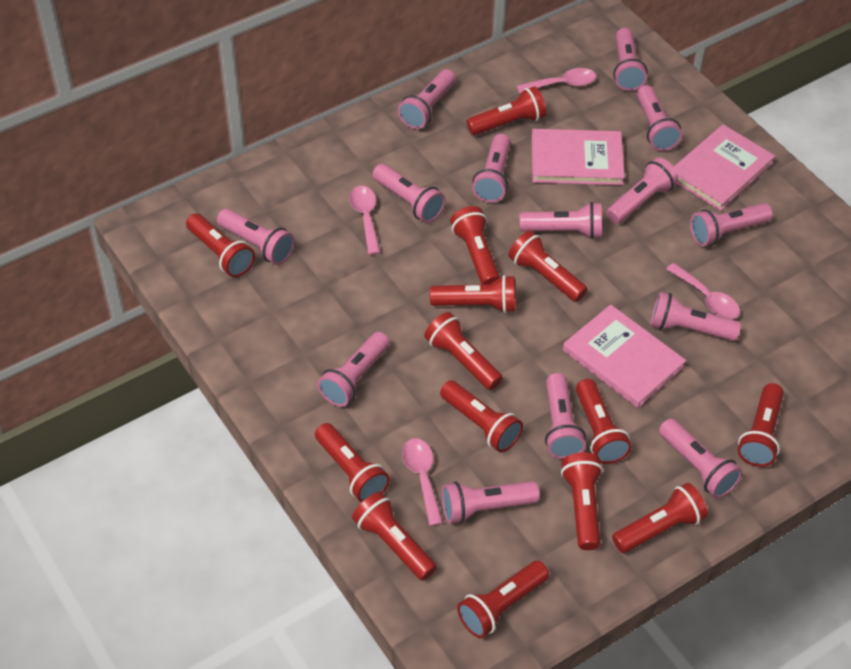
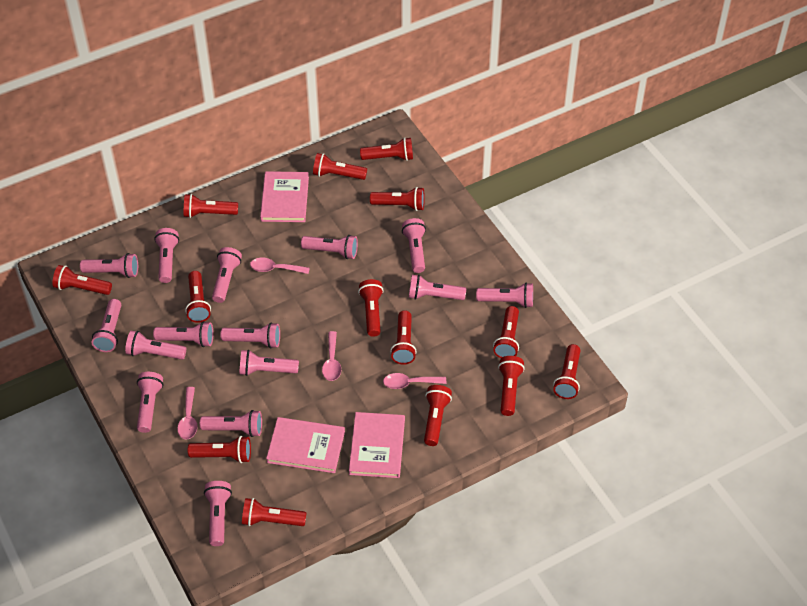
pink flashlight: [217,209,295,265] [317,332,390,407] [373,164,446,223] [398,69,456,129] [442,481,540,524] [472,134,511,203] [520,202,602,239] [545,373,586,459] [606,157,679,224] [613,28,647,91] [637,85,682,151] [650,292,741,341] [659,419,742,498] [690,203,773,246] = 14 -> [80,253,138,278] [92,299,121,352] [125,331,186,360] [137,372,163,433] [153,321,213,347] [154,228,179,283] [200,410,262,437] [204,481,232,546] [212,247,242,303] [220,323,280,348] [239,350,299,376] [301,235,358,259] [402,218,426,273] [409,275,466,300] [476,283,533,308] = 15

